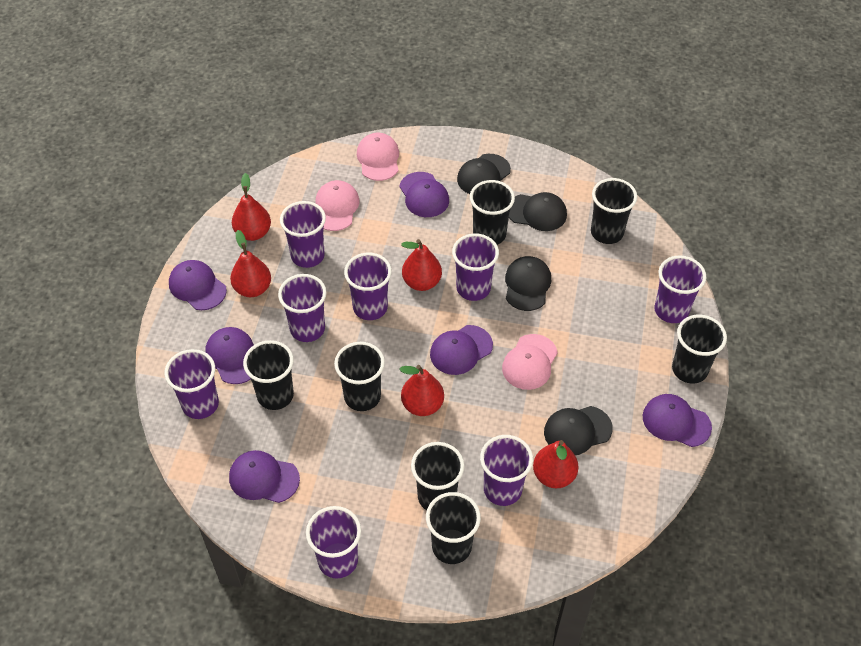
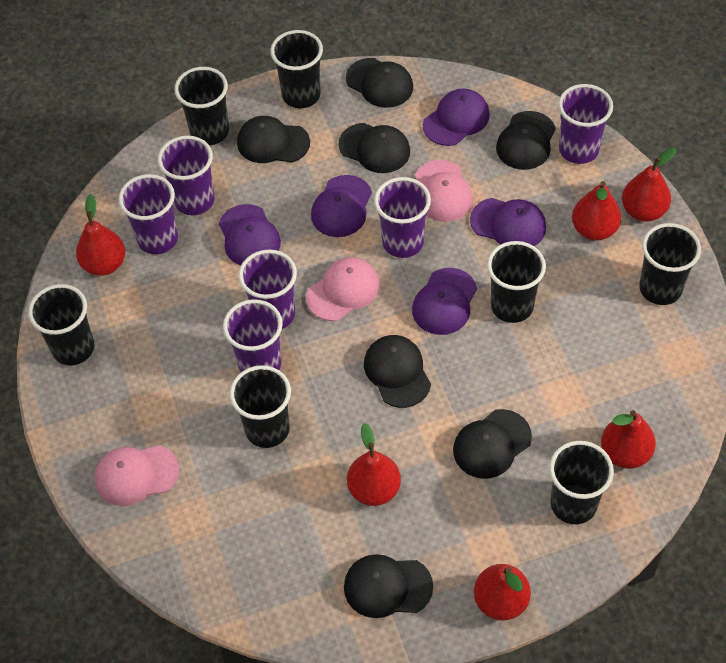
black cap: [457,154,511,194] [505,256,552,311] [509,192,567,231] [544,406,613,455] = 4 -> [237,116,310,163] [338,123,410,173] [344,554,433,618] [346,58,413,108] [364,335,431,408] [453,409,532,479] [496,111,556,170] = 7
purple cap: [169,260,227,310] [205,327,254,384] [229,450,300,503] [399,172,449,217] [430,325,493,375] [643,394,712,447] = 6 -> [219,204,281,266] [311,175,372,237] [412,268,477,335] [423,88,490,146] [470,198,546,246] = 5
purple cup: [164,349,219,419] [278,274,327,342] [280,201,326,268] [306,506,361,579] [344,253,392,320] [452,233,499,301] [480,435,533,506] [654,256,706,323] = 8 -> [118,174,178,254] [158,136,215,215] [223,299,283,372] [239,249,297,329] [374,177,431,258] [558,84,613,164] = 6
red pear: [230,230,271,297] [232,173,271,241] [399,365,444,416] [401,239,442,291] [533,440,579,488] = 5 -> [76,194,125,276] [347,423,401,506] [474,564,531,620] [572,181,621,240] [601,410,656,469] [622,147,676,222] = 6

